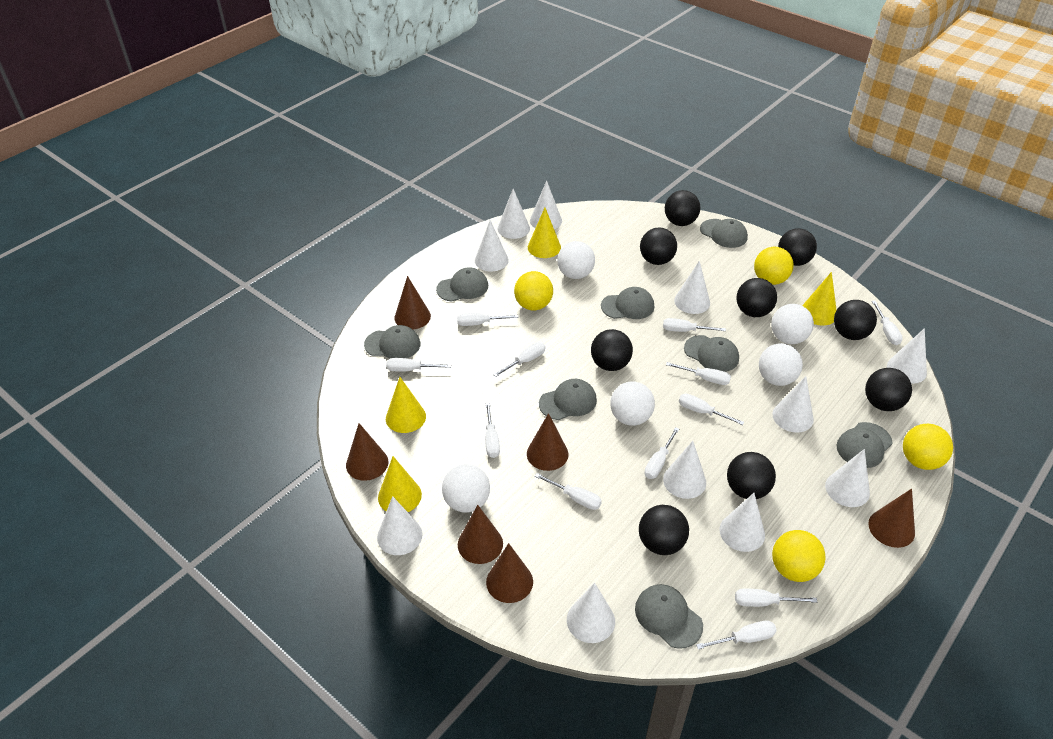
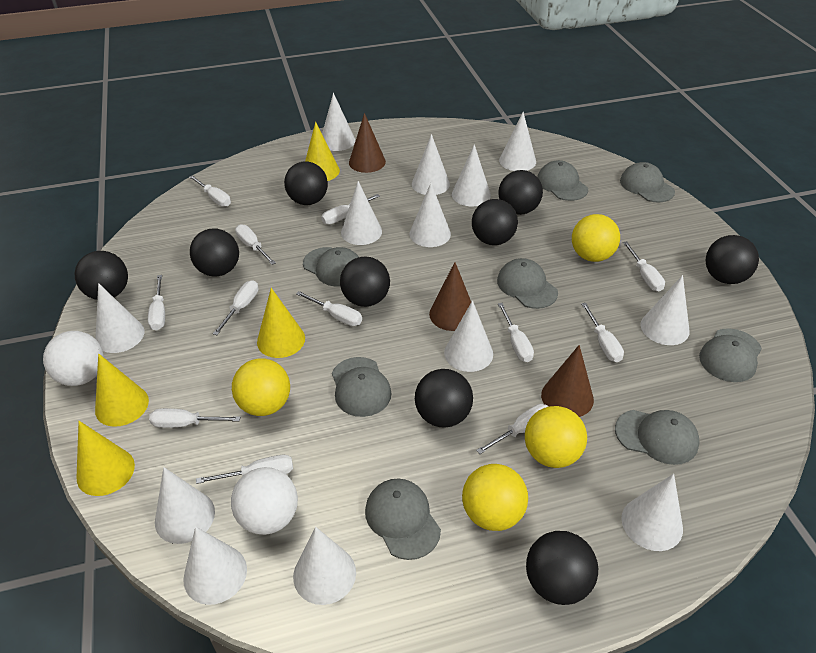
brown cone: [346,423,388,481] [394,276,431,329] [458,505,503,564] [486,543,533,603] [527,413,569,471] [868,488,915,548] = 6 -> [349,113,386,173] [429,262,471,331] [541,345,594,417] = 3
white ball: [442,464,490,513] [557,241,595,279] [610,381,655,426] [759,343,803,386] [771,304,814,344] = 5 -> [43,331,104,386] [231,467,298,535] = 2
white cone: [377,496,422,555] [475,220,509,271] [497,189,530,239] [530,181,562,229] [567,583,615,643] [663,441,706,499] [674,261,710,314] [720,493,765,552] [772,376,814,433] [825,449,870,507] [887,328,927,384] = 11 -> [96,283,144,353] [155,467,215,544] [183,527,247,605] [293,527,356,605] [322,93,355,151] [341,181,382,245] [410,183,451,247] [412,134,450,195] [444,301,493,372] [452,144,491,206] [499,112,536,171] [621,474,683,551] [641,275,689,345] = 13

